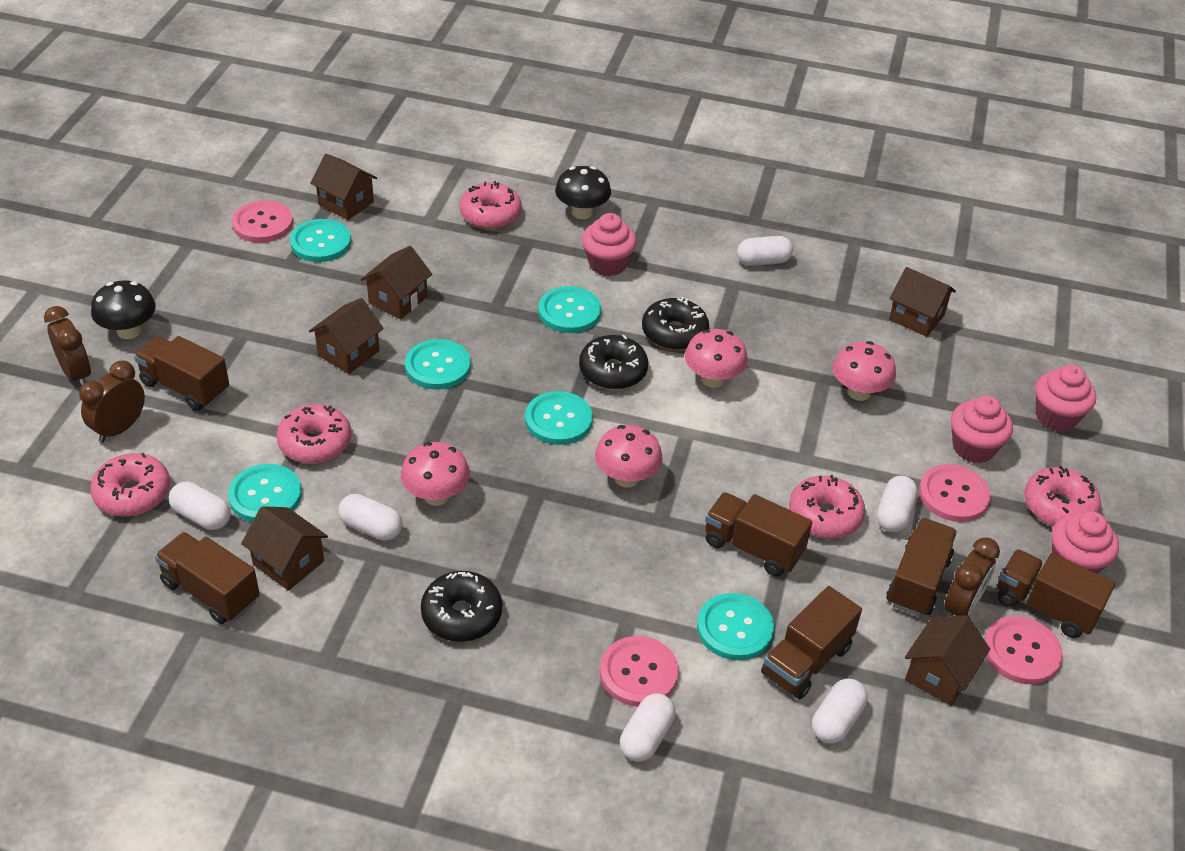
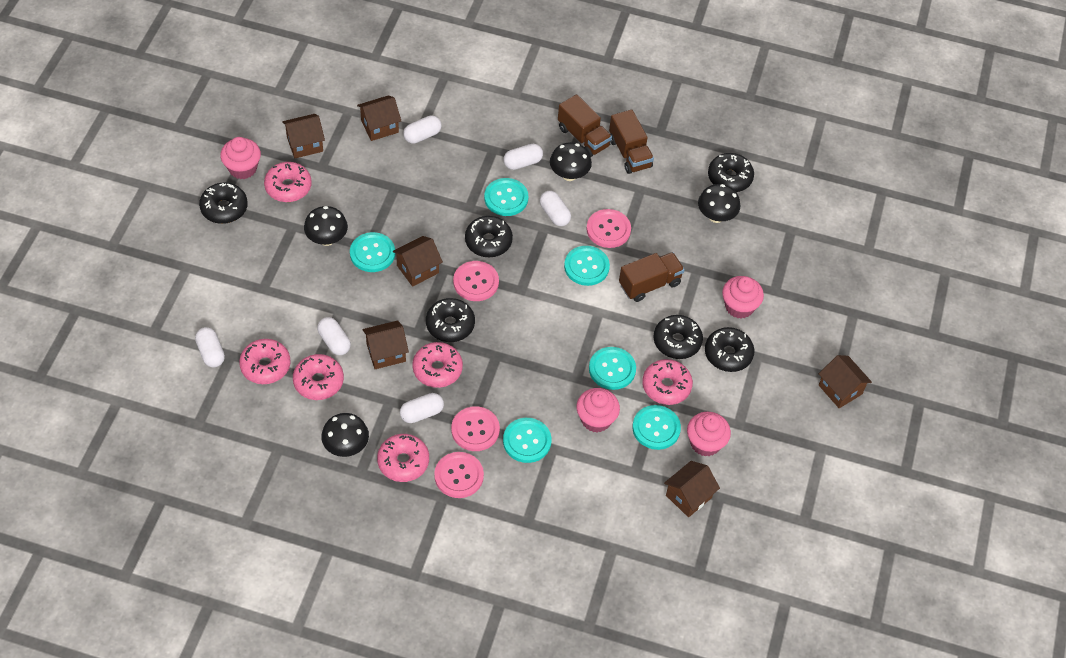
black donut: [421,571,502,642] [579,335,648,390] [642,297,709,350] = 3 -> [199,183,248,224] [426,298,475,342] [465,216,513,257] [653,315,703,359] [705,327,754,372] [708,153,754,192] = 6
black mushroom: [91,280,156,339] [555,166,611,219] = 2 -> [304,206,348,246] [321,413,369,457] [550,142,592,181] [698,184,740,223] = 4
brown clock: [44,306,91,386] [79,360,145,443] [944,537,1000,616] = 3 -> none = 0
brown truck: [134,336,229,411] [155,532,260,624] [705,492,812,576] [761,586,862,699] [886,518,957,617] [997,549,1115,638] = 6 -> [558,94,612,157] [609,110,654,174] [619,252,685,302] = 3
pink donut: [91,453,170,517] [277,404,351,464] [460,181,522,229] [789,475,865,539] [1024,466,1101,526] = 5 -> [239,339,290,384] [264,162,312,202] [293,354,344,400] [377,434,429,482] [412,342,463,388] [642,359,693,405] = 6
pink mushroom: [401,442,470,506] [595,425,663,488] [685,329,748,388] [833,341,896,401] = 4 -> none = 0

